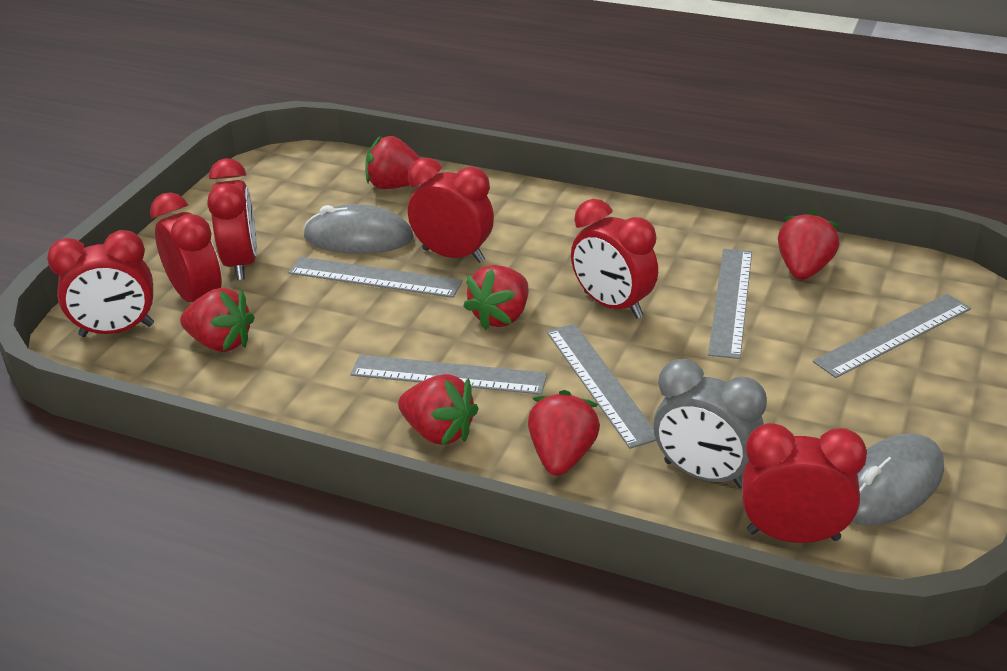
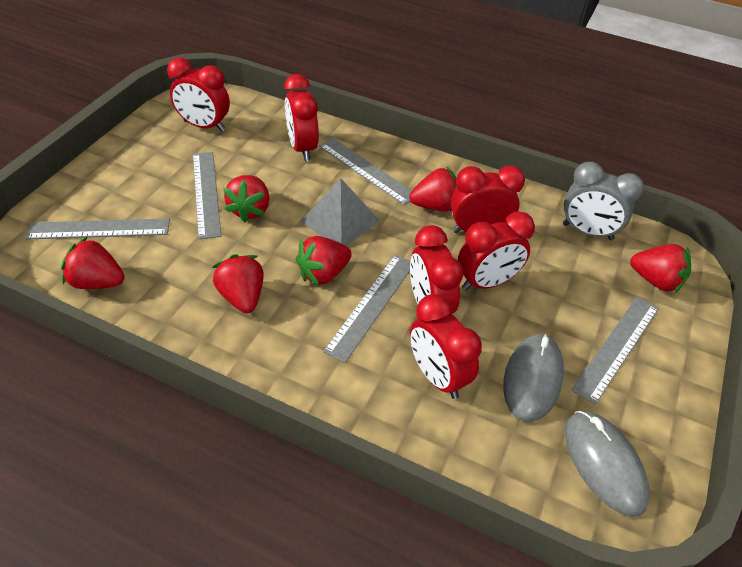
grey pyramid: none = 0 -> [300,178,380,246] = 1

